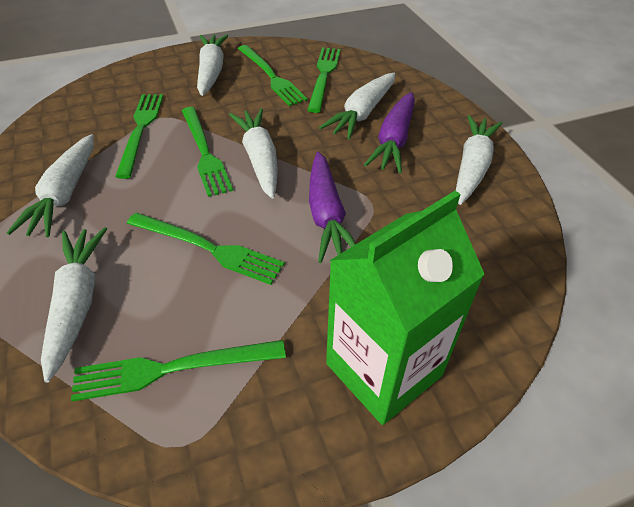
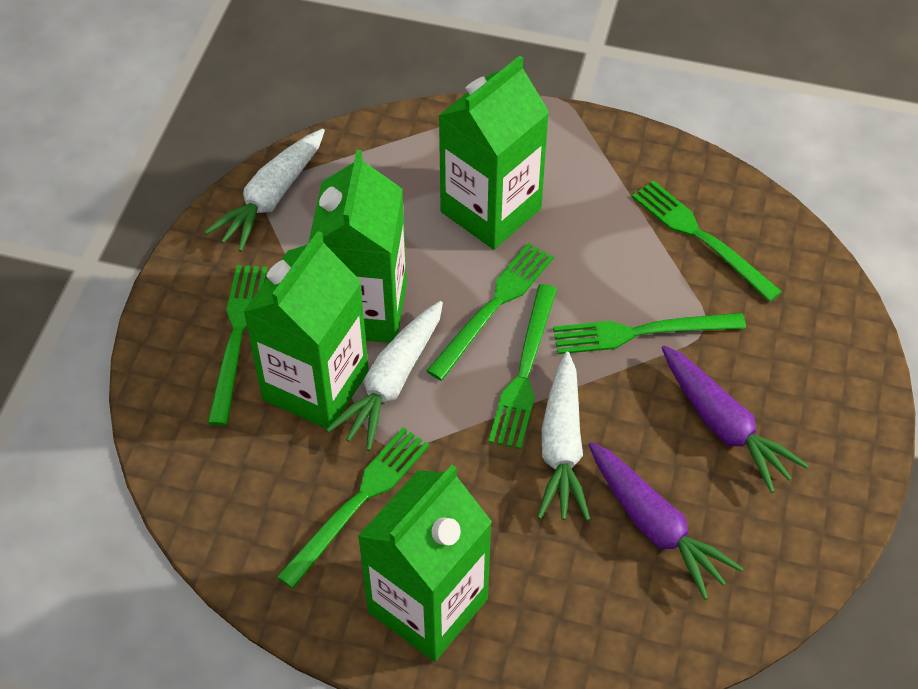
green carton: [326,191,485,425] = 1 -> [243,231,369,429] [308,150,407,343] [357,465,492,662] [438,56,549,249] = 4
white carrot: [7,134,94,238] [41,227,107,382] [197,34,228,96] [229,108,278,199] [319,73,396,140] [456,115,503,205] = 6 -> [204,129,325,252] [326,301,443,451] [537,352,590,521] = 3

